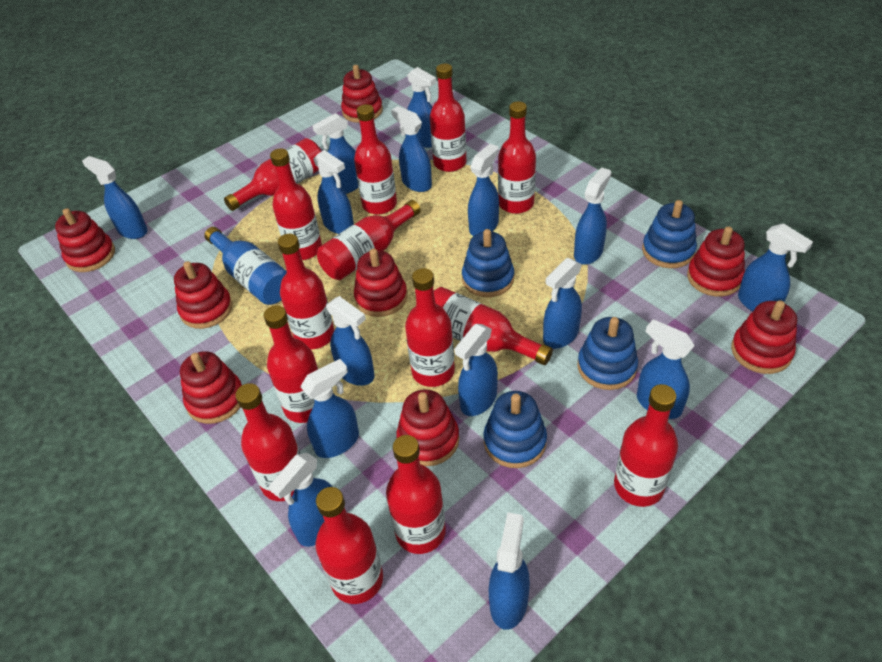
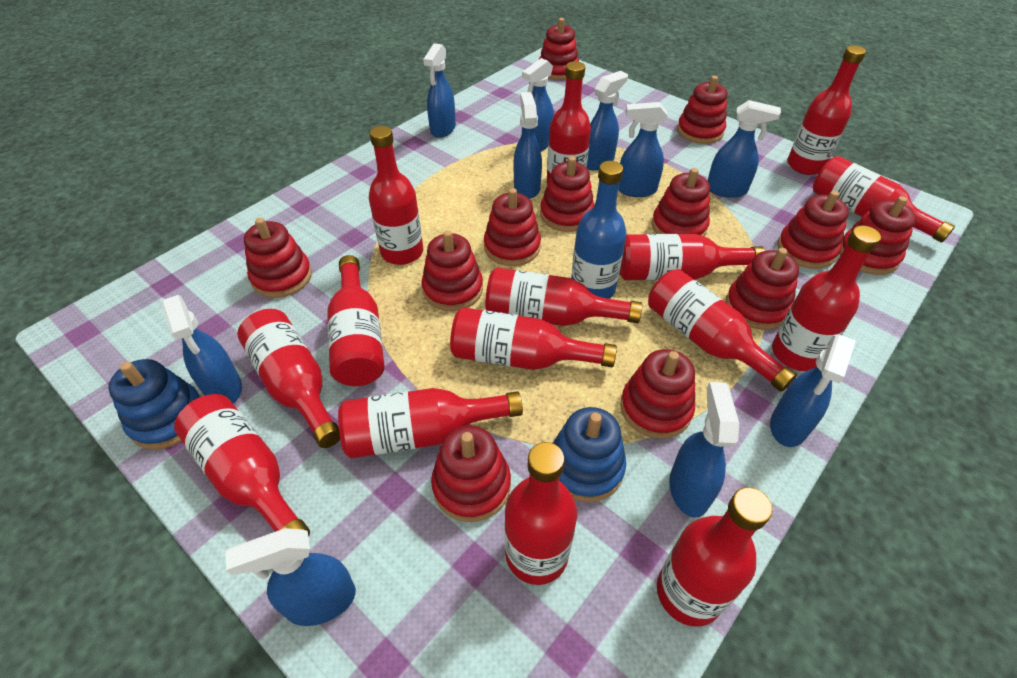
blue spray bottle: [82,156,148,239] [269,453,332,547] [300,359,359,458] [312,113,358,194] [313,150,354,234] [326,296,374,386] [391,106,432,192] [407,67,437,148] [454,324,498,416] [468,144,499,236] [489,512,530,630] [543,258,582,349] [574,167,611,265] [637,319,695,419] [738,223,813,311] = 15 -> [161,295,242,404] [225,528,356,626] [423,43,456,138] [514,92,542,199] [522,58,554,151] [587,71,628,171] [618,102,668,197] [669,382,739,518] [708,100,781,198] [770,335,856,447] = 10
blue stacking toy: [462,229,514,297] [483,391,547,468] [577,317,638,390] [642,200,697,268] = 4 -> [108,359,201,450] [553,407,626,502] = 2
red bottle: [224,138,322,211] [235,383,301,501] [264,305,318,423] [270,148,322,260] [278,234,334,349] [315,487,383,604] [317,200,421,280] [354,104,397,215] [386,435,446,554] [405,268,455,387] [430,64,467,172] [434,287,553,365] [498,101,536,214] [614,384,678,507] = 14 -> [174,394,310,537] [237,309,340,448] [327,255,385,386] [338,388,523,458] [369,126,423,265] [450,307,617,370] [485,268,642,326] [504,442,577,585] [547,61,591,184] [619,234,766,280] [648,269,797,392] [657,487,773,627] [772,225,881,371] [787,45,866,175] [813,156,955,242] = 15
red stacking toy: [55,208,115,272] [174,261,232,329] [180,351,242,424] [341,65,383,123] [354,249,407,317] [396,389,459,466] [687,227,745,297] [731,300,797,374] = 8 -> [244,218,312,298] [422,230,483,311] [431,425,511,522] [484,188,541,266] [539,18,579,80] [540,156,594,232] [620,349,695,439] [652,168,710,236] [677,76,727,144] [726,248,799,330] [778,191,849,269] [839,196,916,275] = 12

